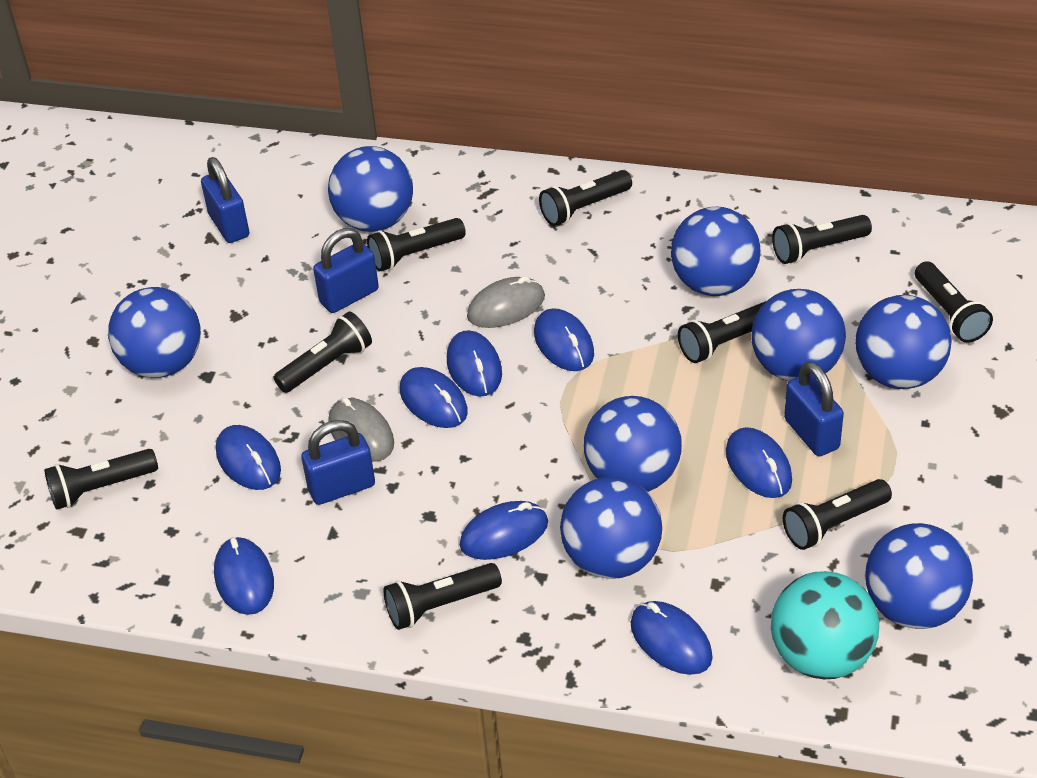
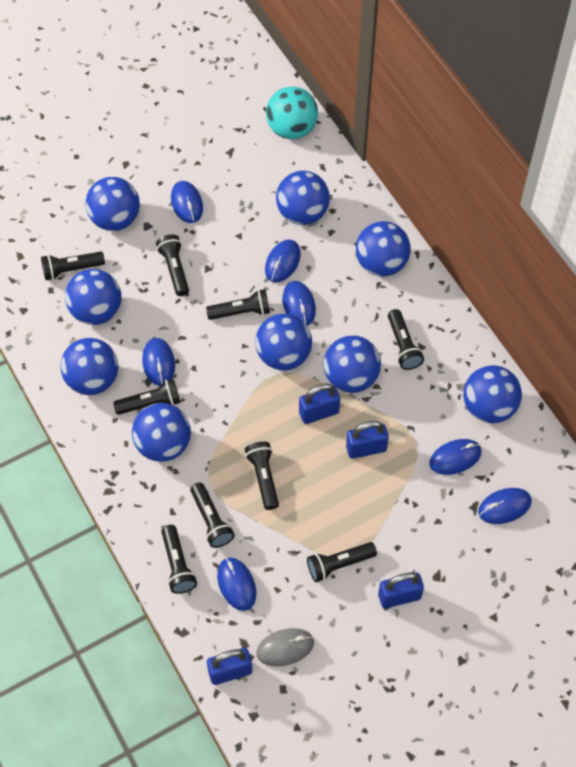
blue ball: [108,287,201,378] [328,146,413,232] [560,477,662,579] [584,396,682,492] [671,207,760,296] [751,289,846,381] [855,295,952,389] [865,523,973,629] = 8 -> [60,338,118,395] [65,269,121,325] [85,177,140,231] [132,403,191,462] [255,314,312,370] [276,171,330,225] [324,335,381,393] [356,221,411,276] [463,365,522,423] = 9
blue mouse: [214,537,274,615] [216,425,281,490] [400,367,468,428] [447,330,502,397] [460,501,548,560] [534,308,594,371] [631,601,713,675] [726,427,792,498] = 8 -> [142,338,175,386] [171,181,203,223] [217,557,256,611] [265,240,301,283] [283,281,316,326] [429,439,482,475] [478,488,532,524] = 7
grey mouse: [328,397,394,462] [467,276,545,328] = 2 -> [256,628,314,667] = 1

